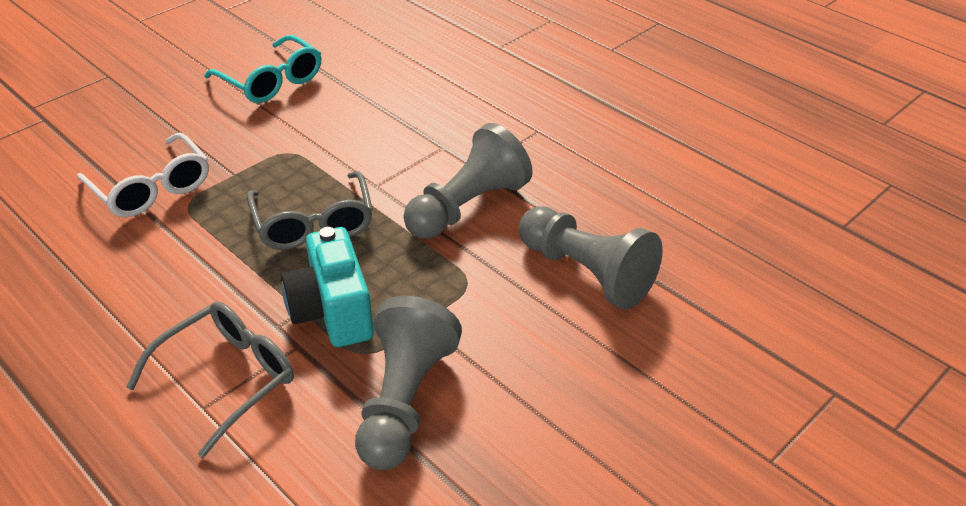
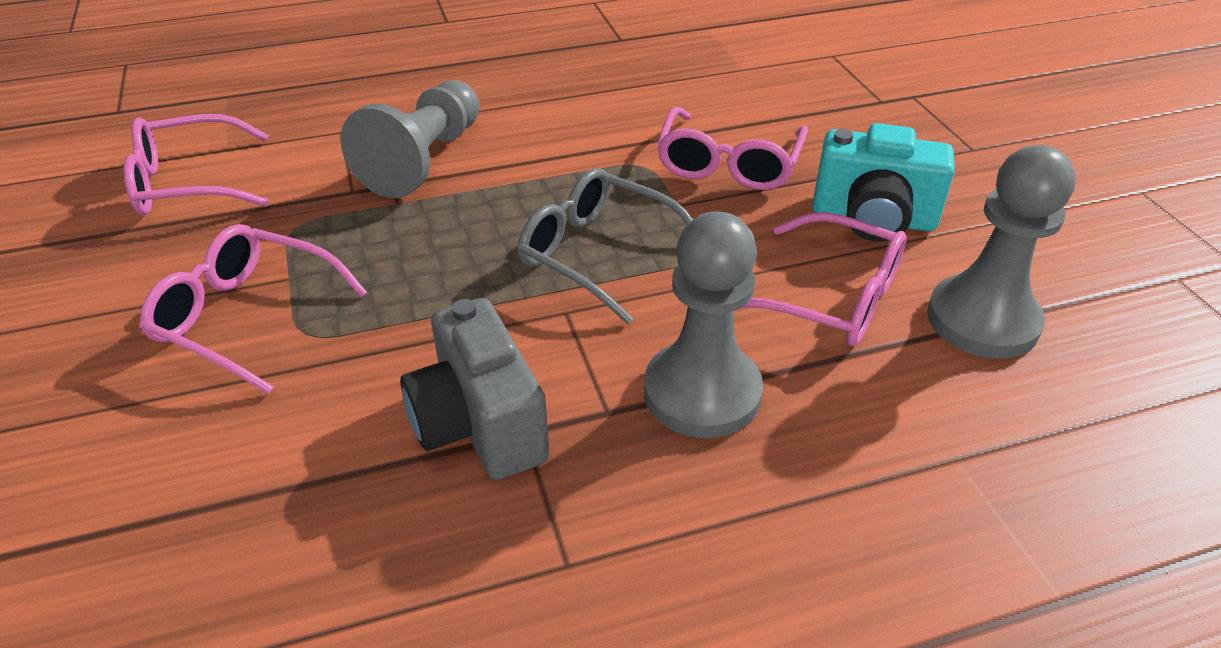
grey camera: none = 0 -> [400,298,549,480] = 1
grey glasses: [126,301,294,458] [247,171,373,250] = 2 -> [518,168,693,324] = 1
pink glasses: none = 0 -> [123,114,269,216] [139,224,367,394] [657,107,808,190] [740,212,907,346] = 4
turquoise glasses: [204,35,321,103] = 1 -> none = 0
white glasses: [77,133,209,217] = 1 -> none = 0

